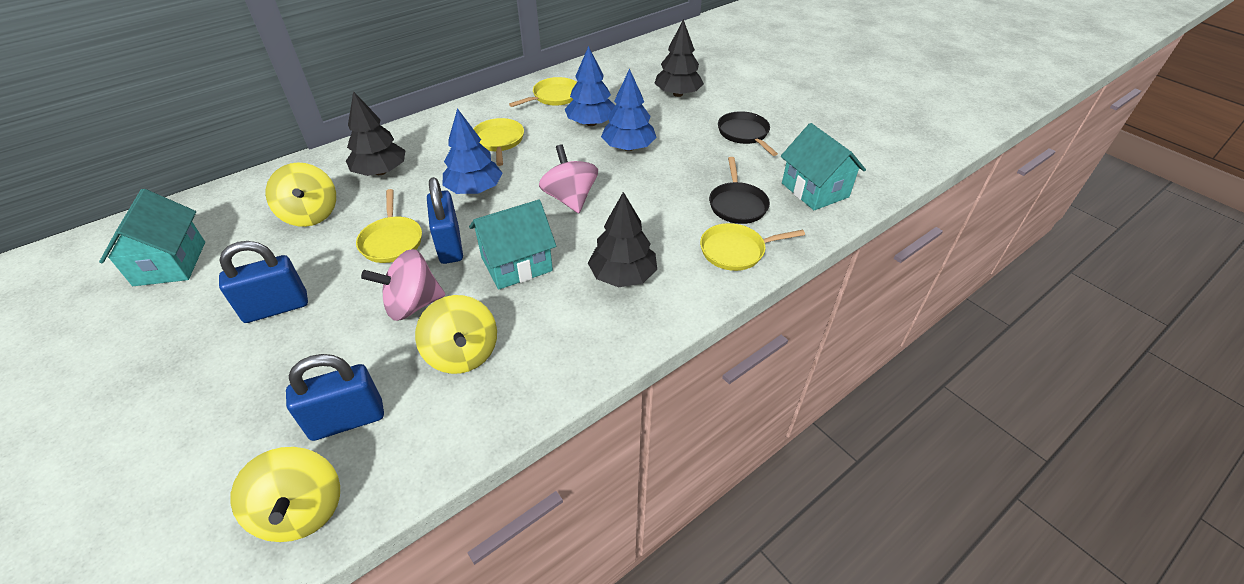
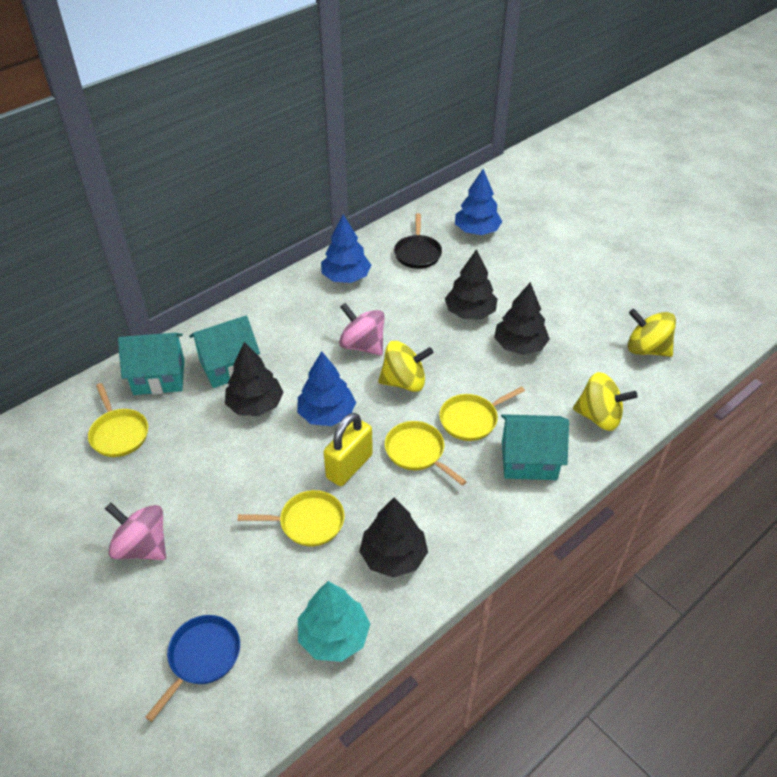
black pan: [709,157,770,224] [718,111,778,156] = 2 -> [394,213,442,269] = 1
black tree: [346,91,405,176] [588,192,657,287] [654,19,704,97] = 3 -> [225,342,284,416] [359,497,428,578] [445,249,498,319] [494,282,550,355] = 4
blue padlock: [219,241,308,323] [286,354,384,441] [427,177,463,264] = 3 -> none = 0
blue pan: none = 0 -> [145,615,240,722] = 1
turquoise tree: none = 0 -> [298,581,370,662] = 1
yellow padlock: none = 0 -> [324,413,373,486] = 1

